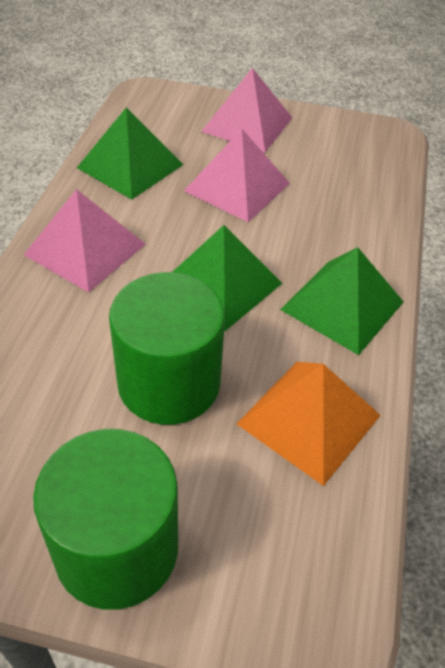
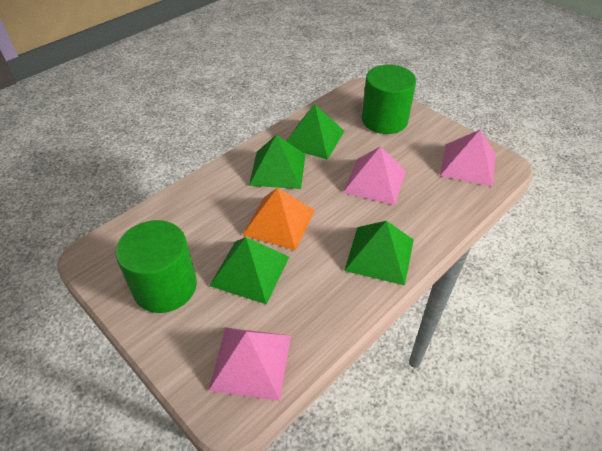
green pyramid: [77,107,183,200] [173,225,282,332] [280,247,404,355] = 3 -> [209,237,289,304] [249,135,305,189] [287,104,344,160] [344,221,414,285] = 4

